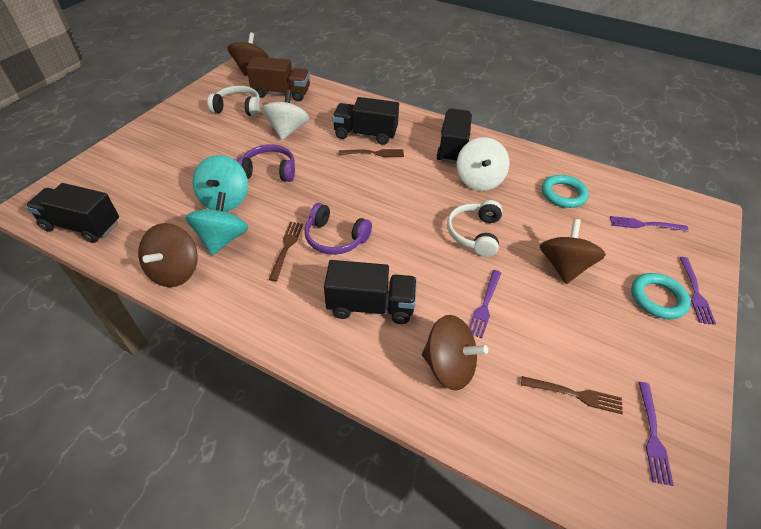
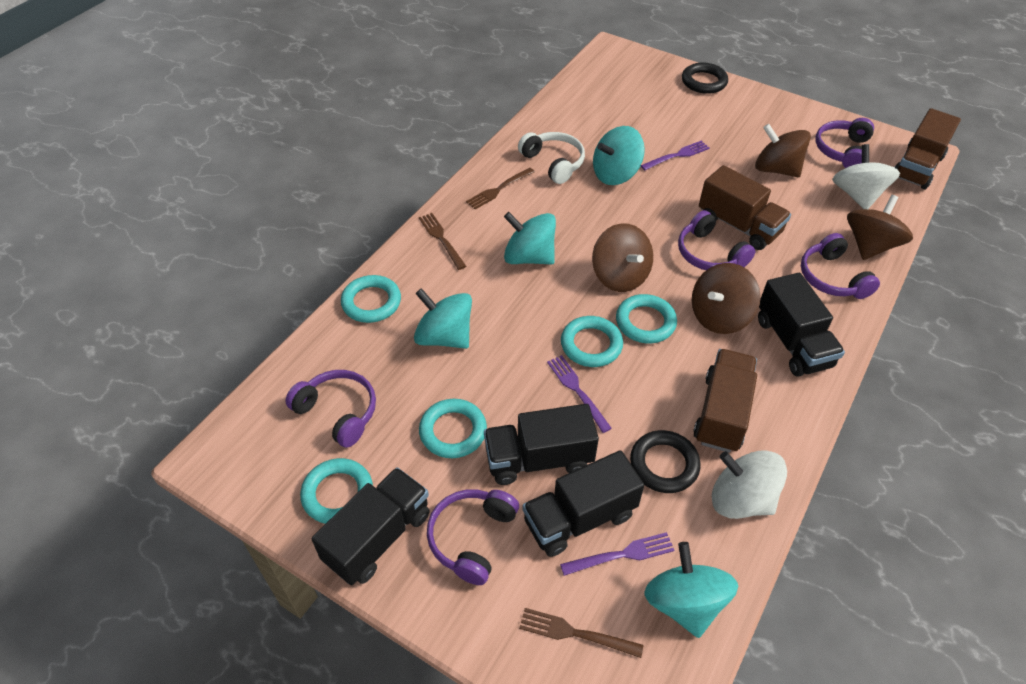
black ring: none = 0 -> [630,430,701,493] [682,62,728,94] = 2
brown truck: [246,56,310,101] = 1 -> [693,349,757,453] [699,165,791,250] [894,108,961,189] = 3
purple fork: [469,270,501,338] [610,216,689,231] [638,382,673,486] [679,257,716,325] = 4 -> [547,355,612,433] [560,532,675,576] [641,140,710,170] = 3
purple headphones: [237,144,295,182] [304,203,372,255] = 2 -> [285,370,376,448] [427,489,519,585] [678,210,755,270] [801,233,880,299] [815,118,874,168] = 5
turquoise ring: [542,175,589,208] [631,273,691,319] = 2 -> [300,458,373,524] [341,275,401,323] [419,399,487,458] [561,316,623,367] [616,294,677,343] = 5
turquoise spinning top: [185,192,248,255] [193,155,248,212] = 2 -> [414,288,472,349] [504,212,556,265] [593,126,645,185] [644,542,738,638] = 4
white headphones: [208,86,260,116] [447,200,502,257] = 2 -> [518,132,585,184] = 1

